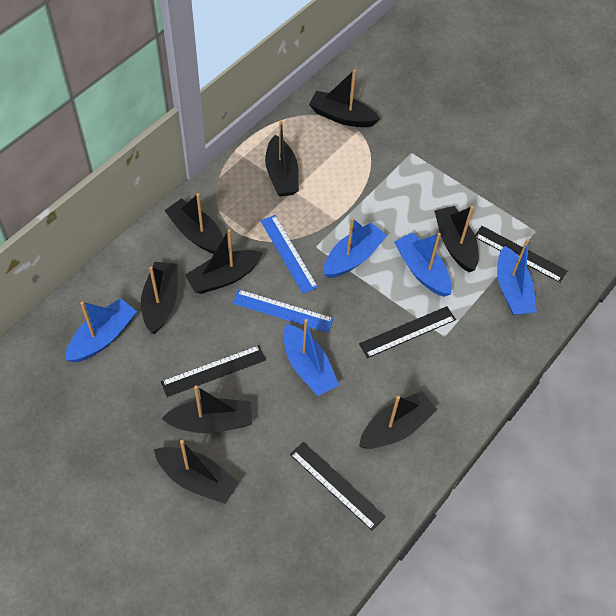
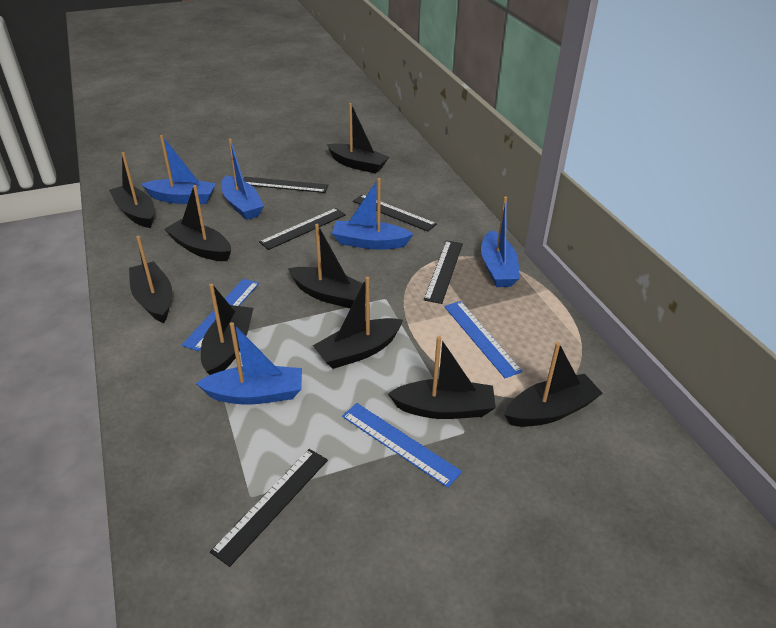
black ruler: [161,345,266,397] [290,442,385,531] [359,306,456,358] [475,226,567,283] = 4 -> [210,449,328,567] [243,177,328,193] [259,208,346,250] [353,194,437,231] [424,240,463,304] = 5
blue ruler: [232,289,334,333] [261,215,318,294] = 2 -> [182,279,259,351] [342,403,462,488] [444,301,523,378] = 3

